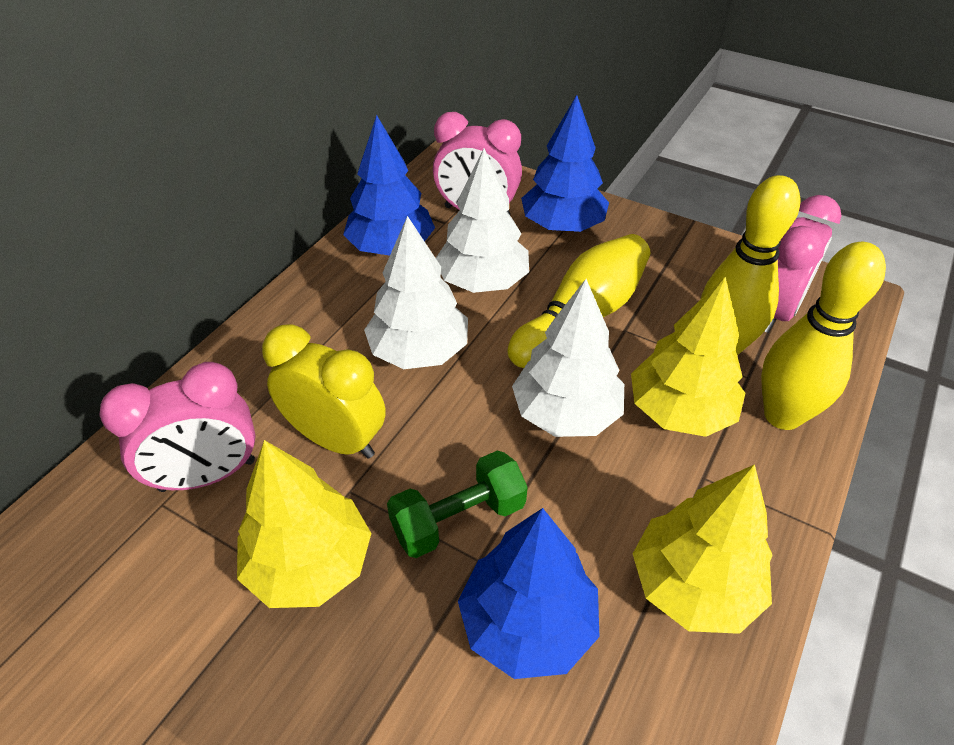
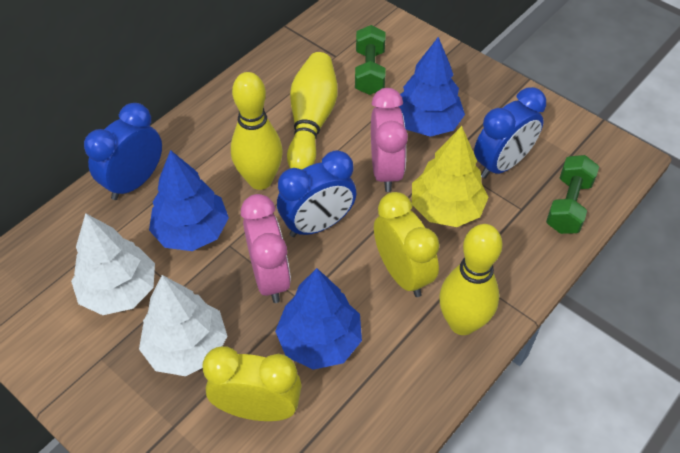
blue clock: none = 0 -> [84,103,162,200] [277,150,356,237] [474,87,546,179] = 3
green dumbbell: [387,451,528,558] = 1 -> [355,25,385,95] [546,155,599,234] = 2
pink clock: [100,362,256,492] [433,112,522,215] [764,195,842,333] = 3 -> [241,194,291,303] [371,88,408,192] = 2
white tree: [364,216,468,369] [436,148,529,293] [512,279,624,437] = 3 -> [71,213,155,315] [139,275,227,376] = 2
yellow clock: [262,324,386,459] = 1 -> [202,346,302,421] [374,192,439,297] = 2
yellow tree: [237,440,371,608] [631,277,745,437] [633,464,773,634] = 3 -> [412,126,488,227] = 1

